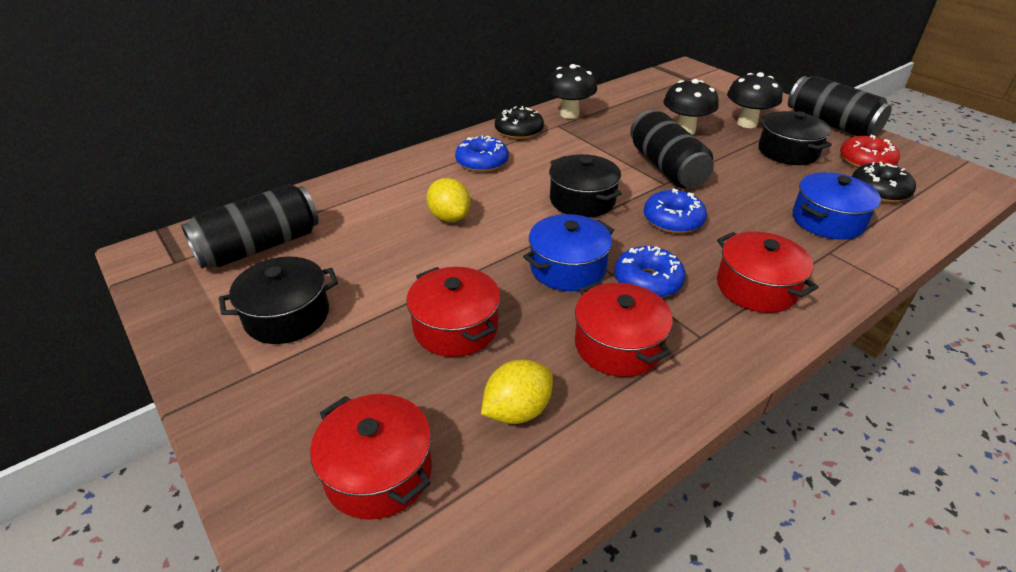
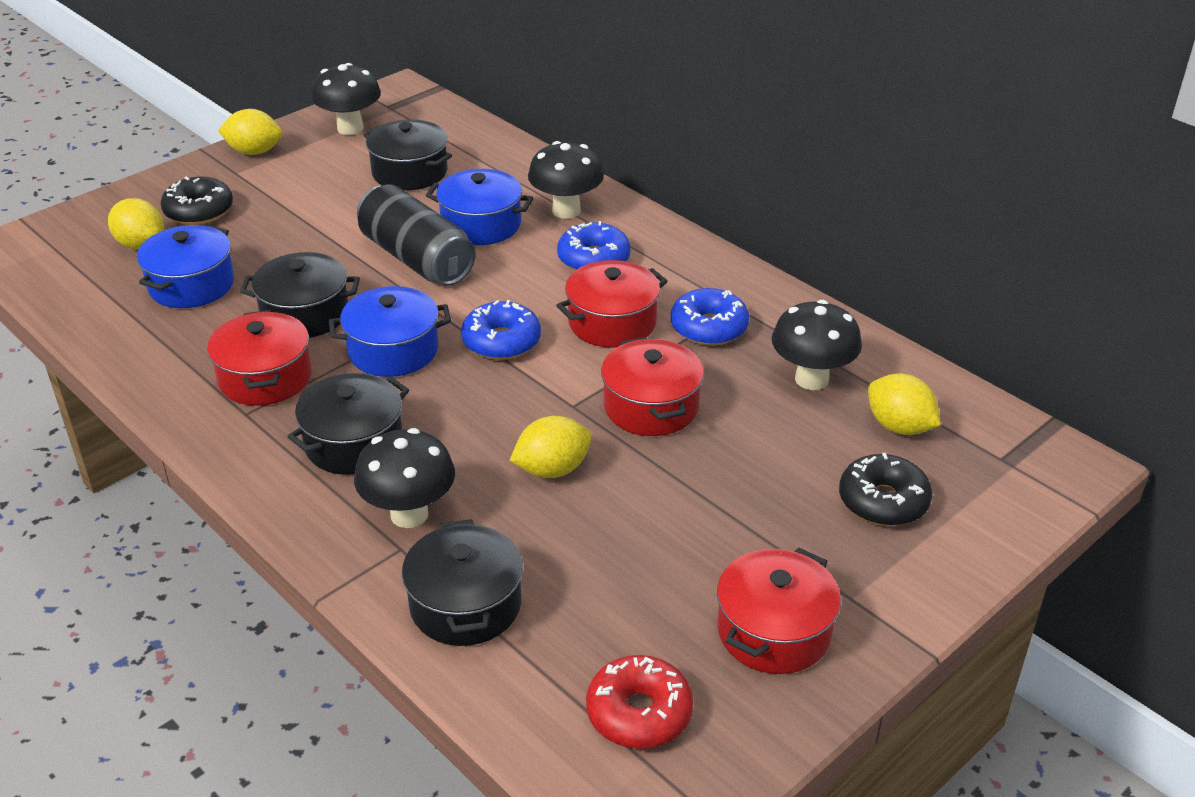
black can: [181,184,319,268] [630,110,714,188] [788,76,892,136] = 3 -> [357,184,476,285] = 1
black mushroom: [546,64,597,119] [663,79,719,135] [727,72,783,128] = 3 -> [311,63,381,135] [354,428,455,528] [528,141,604,219] [772,300,862,390] = 4
black pot: [219,257,338,344] [549,154,622,217] [758,111,832,165] = 3 -> [240,252,360,338] [287,373,409,475] [363,119,452,191] [402,519,523,646] = 4
blue pot: [523,214,614,291] [792,172,881,240] = 2 -> [137,225,234,308] [329,286,451,377] [426,169,533,245] = 3
yellow lemon: [426,178,471,222] [481,360,553,424] = 2 -> [108,198,164,249] [218,109,282,155] [510,416,592,478] [868,373,941,435] = 4

